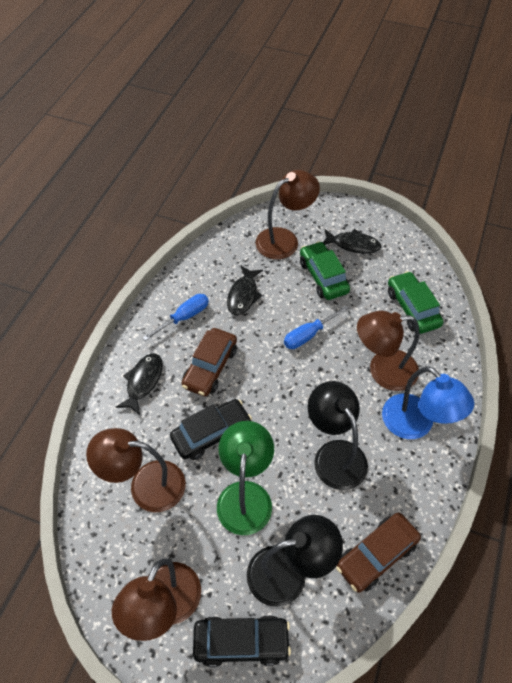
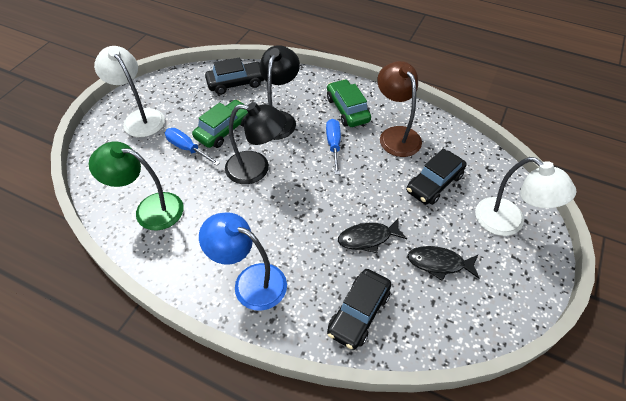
black car: [170,399,252,460] [193,615,291,667] = 2 -> [205,57,264,95] [327,269,391,350] [406,149,467,205] = 3
black fish: [116,354,163,415] [227,265,263,316] [323,229,381,254] = 3 -> [338,218,407,253] [407,246,479,281] = 2
brown car: [181,328,237,397] [336,513,421,593] = 2 -> none = 0
brown lamp: [86,428,186,513] [112,559,201,641] [256,170,320,259] [357,311,420,391] = 4 -> [377,61,422,157] = 1
white lamp: none = 0 -> [94,46,165,137] [475,157,576,236] = 2

